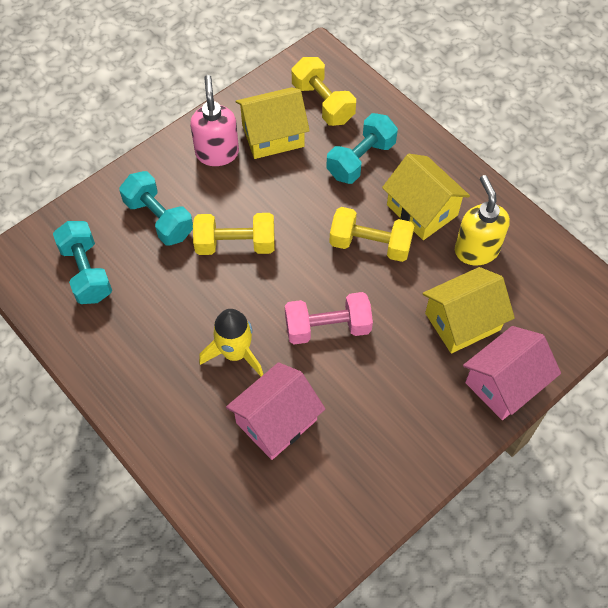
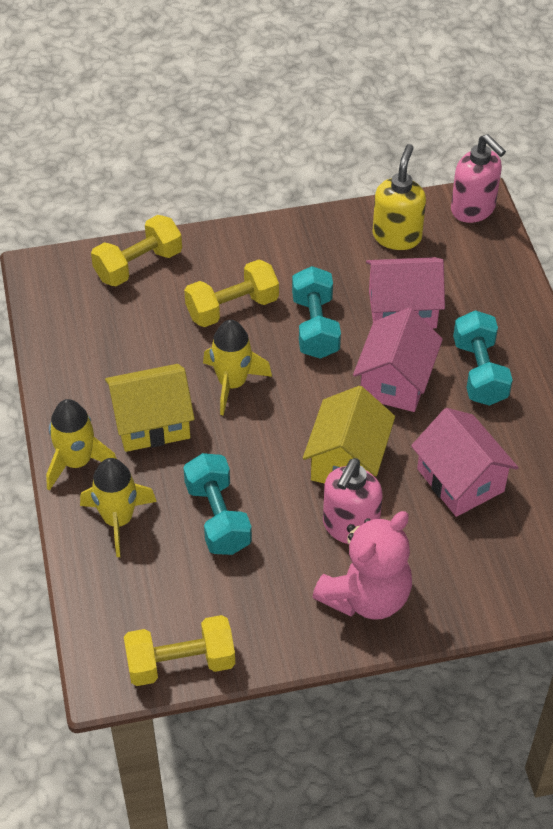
pink dumbbell: [285,292,373,345] = 1 -> none = 0
pink house: [226,362,325,460] [463,326,561,420] = 2 -> [353,308,443,412] [366,257,445,328] [411,408,519,517] = 3
pink soap dispenser: [190,75,239,166] = 1 -> [323,458,382,544] [451,134,506,223] = 2
pink teddy bear: none = 0 -> [312,511,412,620] = 1
yellow house: [236,87,310,159] [382,154,470,240] [422,267,515,354] = 3 -> [105,364,195,452] [303,386,395,484] = 2
yellow rocket: [199,309,263,376] = 1 -> [46,399,117,491] [80,458,157,557] [203,320,272,416] = 3

